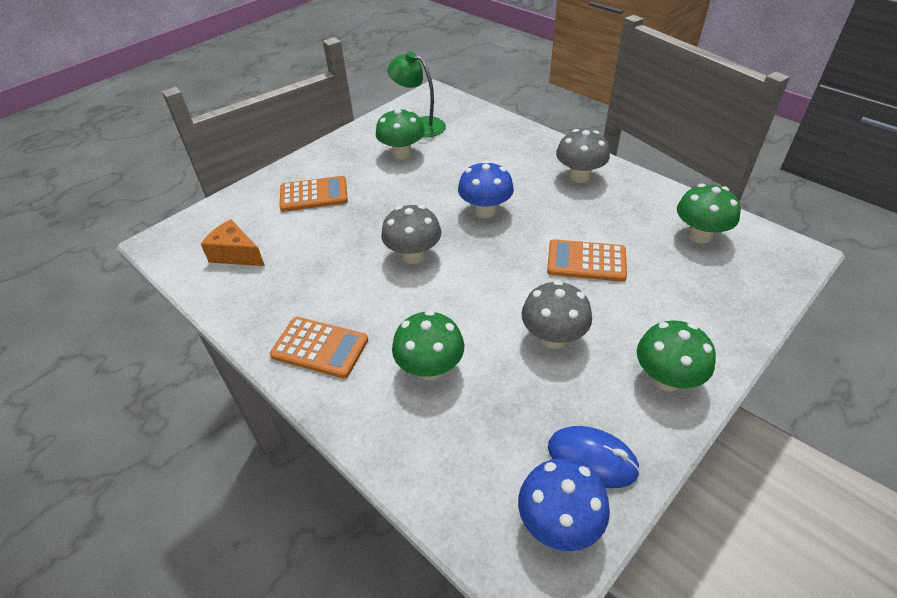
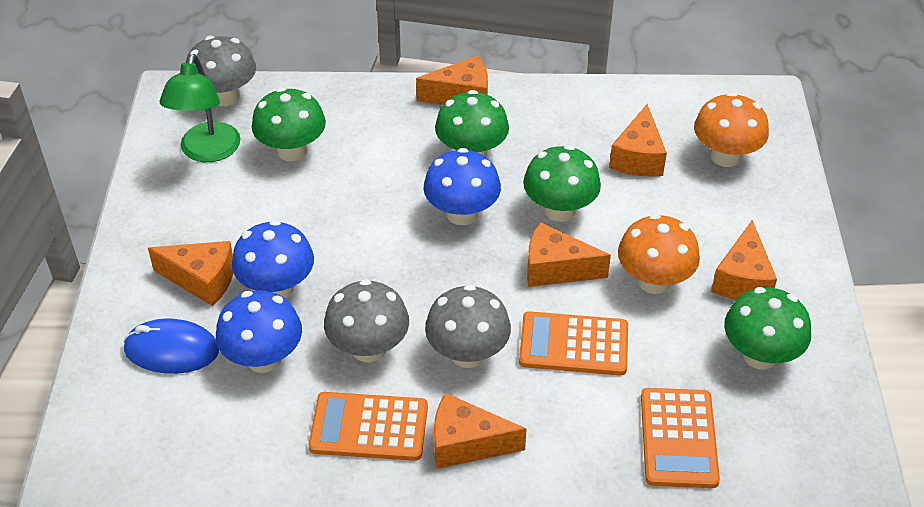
blue mushroom: [458,161,514,218] [518,458,610,551] = 2 -> [216,291,302,373] [232,220,314,298] [424,148,501,225] = 3
orange cheese: [201,219,265,266] = 1 -> [148,241,233,306] [416,56,488,105] [434,393,527,469] [527,222,611,287] [609,104,667,177] [711,220,777,300] = 6
orange mushroom: none = 0 -> [618,214,700,294] [694,92,769,167] = 2

